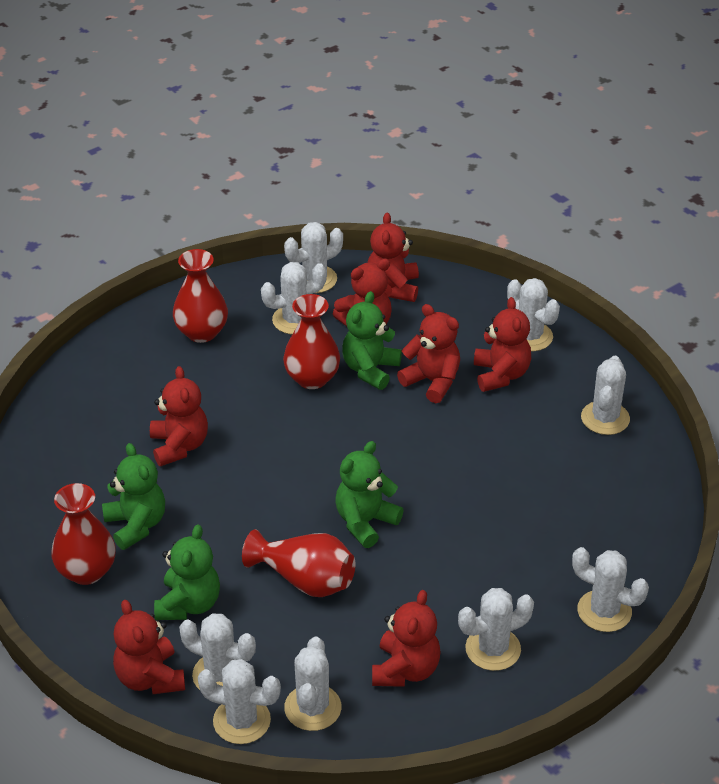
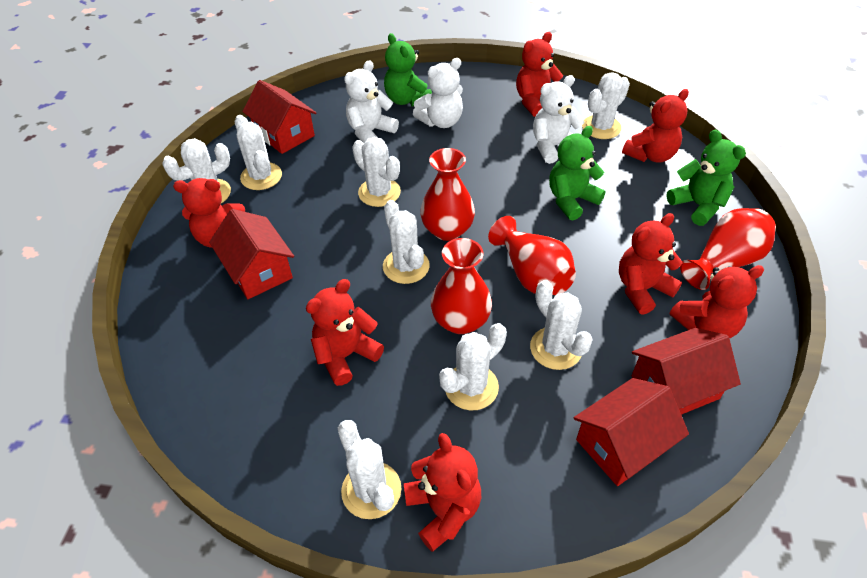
green teddy bear: [102,443,165,550] [154,524,220,620] [336,441,404,548] [342,291,402,390] = 4 -> [384,33,432,107] [549,126,605,221] [666,130,746,226] = 3
red house: none = 0 -> [209,209,294,299] [242,80,317,154] [574,378,689,486] [631,328,741,415] = 4
white cactus: [179,613,256,690] [198,659,281,744] [261,262,327,334] [284,222,343,293] [284,637,342,731] [458,588,534,671] [507,278,560,351] [572,547,649,632] [581,356,630,435] = 9 -> [162,138,231,203] [235,115,282,190] [338,420,402,519] [352,137,401,207] [383,200,430,284] [439,323,507,411] [530,280,593,370] [582,72,630,139] = 8
white teddy bear: none = 0 -> [344,60,399,143] [413,58,463,128] [533,75,585,164] = 3

